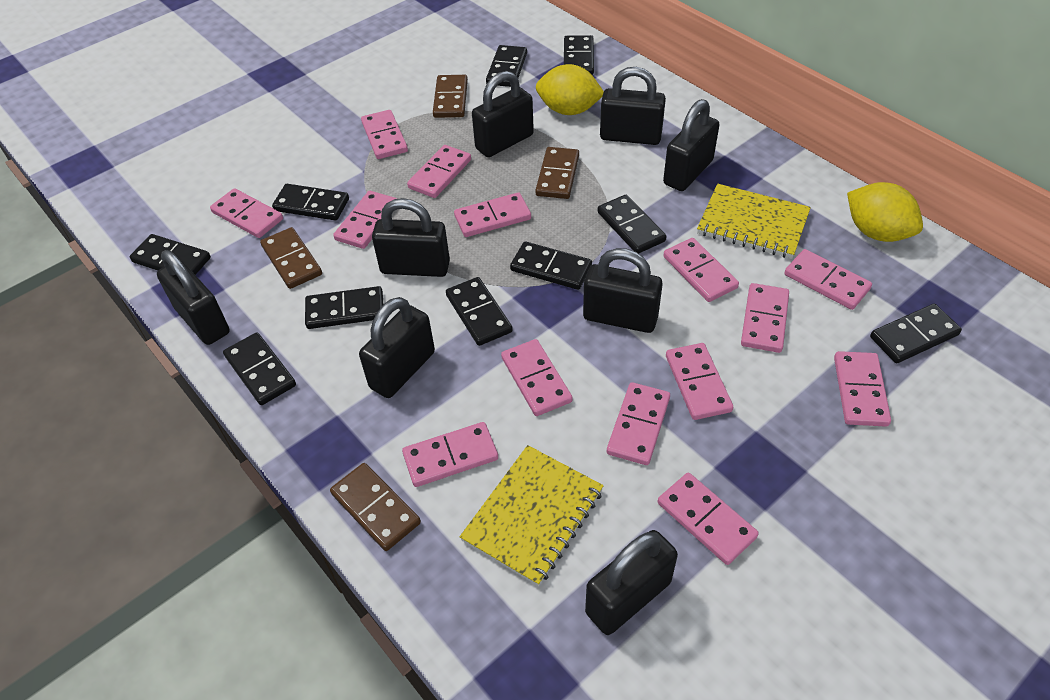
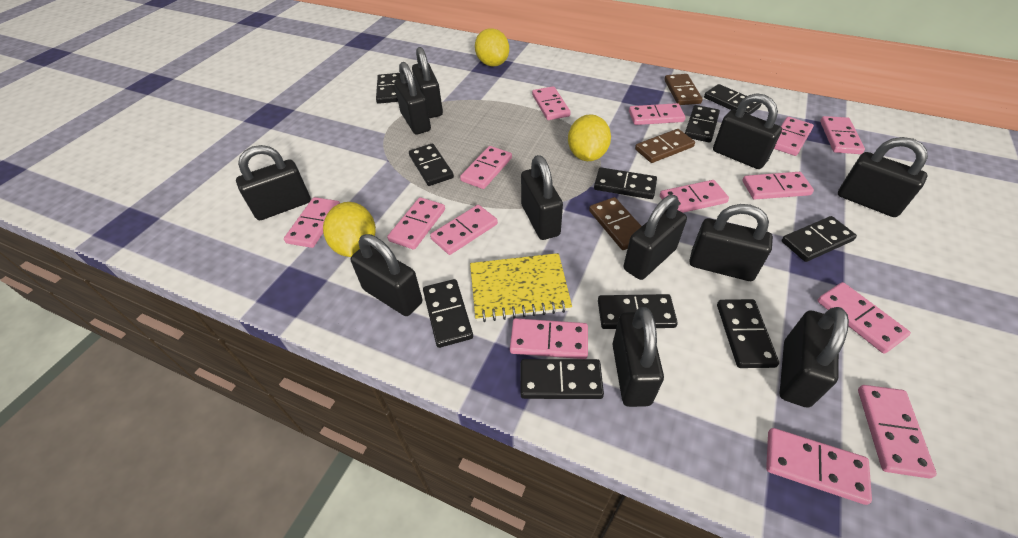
black padlock: [157,250,230,345] [359,297,435,398] [372,198,450,277] [472,71,534,157] [583,248,663,333] [585,530,678,635] [600,67,666,145] [663,99,719,191] = 8 -> [236,145,311,220] [351,234,423,316] [394,62,431,134] [412,47,443,118] [521,155,563,240] [612,307,664,407] [624,195,687,280] [689,204,773,281] [713,93,782,169] [779,307,849,408] [838,137,928,217] = 11
brown domino: [260,227,322,289] [330,463,421,551] [433,75,468,118] [535,147,579,199] = 4 -> [589,197,642,250] [635,129,695,163] [664,74,703,105] = 3
yellow lemon: [536,64,604,115] [847,182,923,242] = 2 -> [323,202,376,257] [475,28,509,67] [568,114,611,161] = 3
yellow notebook: [460,445,604,586] [697,184,811,259] = 2 -> [470,253,572,322] = 1

